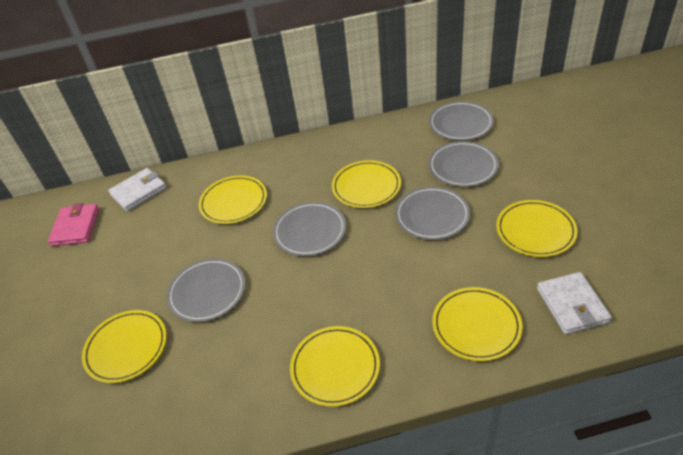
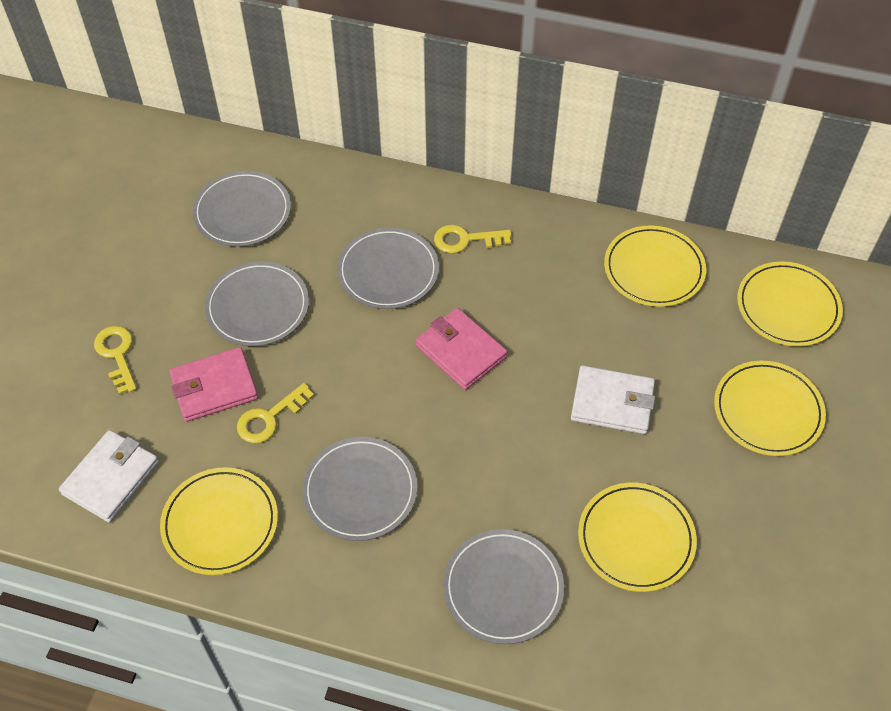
pink wallet: [48,203,99,246] = 1 -> [169,347,258,422] [416,308,507,390] = 2
yellow key: none = 0 -> [94,326,137,395] [237,383,314,443] [434,225,511,253] = 3
yellow plate: [82,310,167,383] [199,175,267,224] [290,326,380,407] [332,160,401,208] [432,287,523,361] [496,200,578,257] = 6 -> [160,467,278,575] [578,483,697,592] [604,225,706,307] [714,361,826,456] [737,261,843,347] = 5

